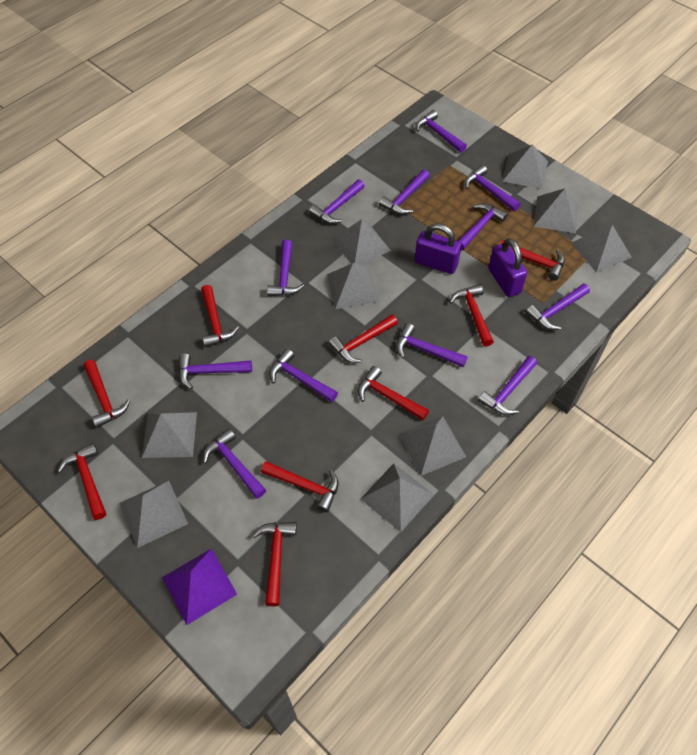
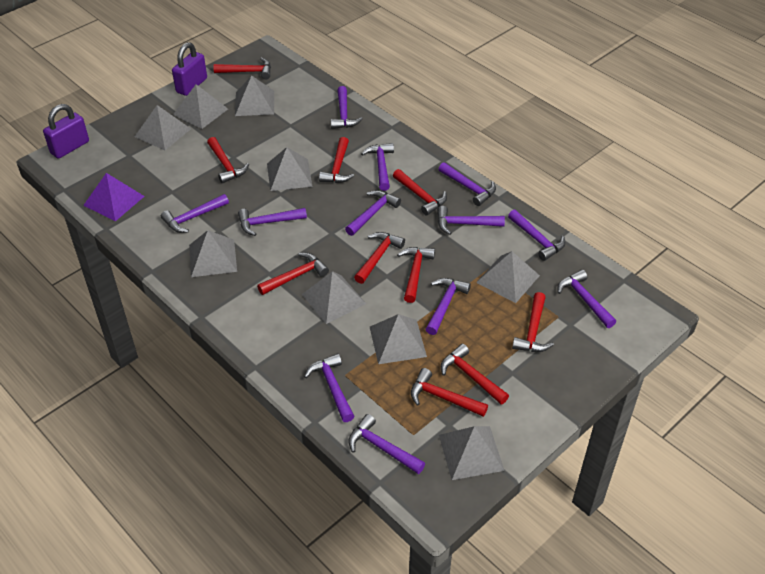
red hammer: [57,443,106,520] [84,360,130,428] [201,285,239,347] [252,522,297,606] [261,461,339,512] [328,314,398,363] [358,366,429,420] [449,284,494,347] [500,240,565,281] = 9 -> [207,137,249,183] [213,57,271,79] [257,253,329,295] [319,137,354,183] [354,232,405,284] [393,169,447,216] [397,247,435,303] [411,368,488,417] [441,344,509,405] [512,292,554,352] = 10

